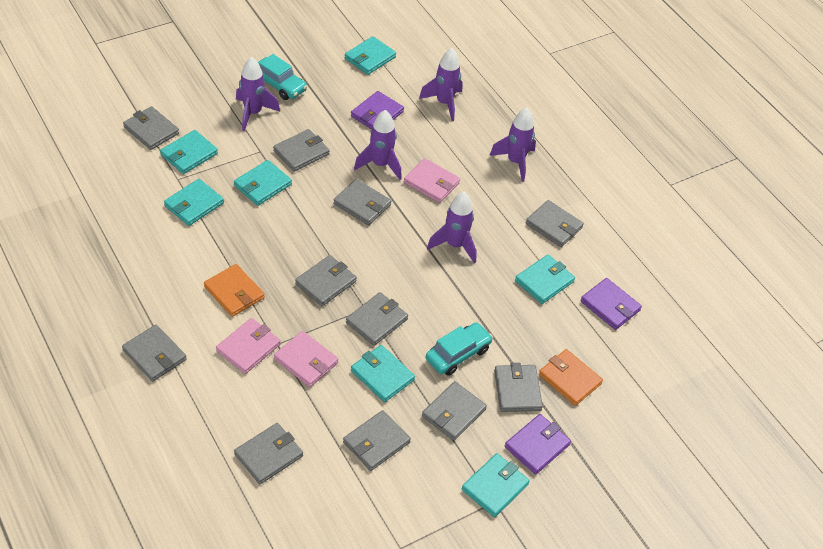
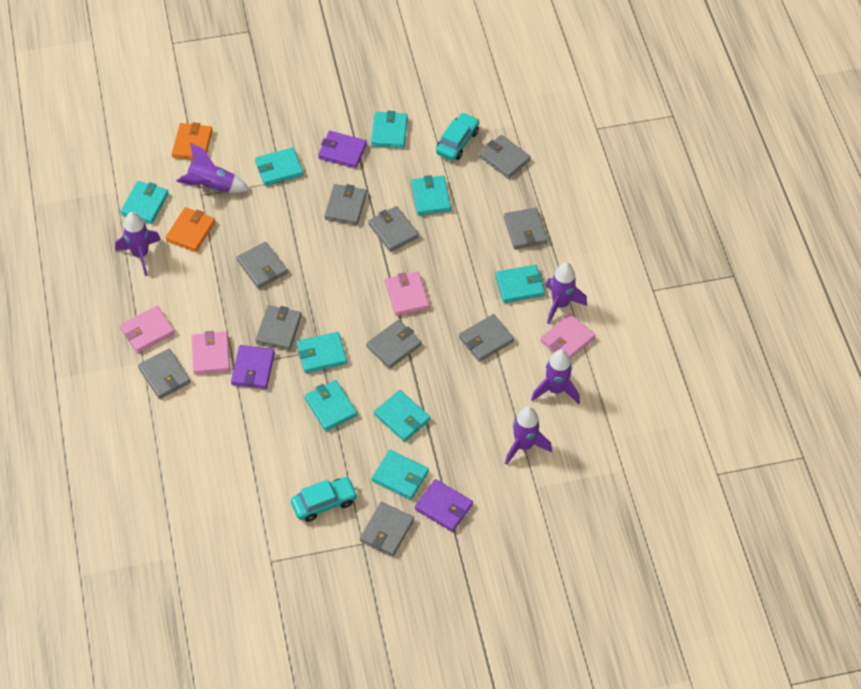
grey wallet: [122,325,187,382] [123,106,179,150] [234,423,303,484] [273,129,330,172] [295,255,357,306] [333,179,391,225] [343,410,411,471] [346,292,408,346] [422,381,487,441] [494,363,543,412] [526,200,584,247] = 11 -> [138,349,191,399] [237,242,288,289] [256,305,302,350] [324,184,367,225] [360,502,414,557] [366,320,422,369] [368,206,419,252] [459,314,514,362] [479,135,531,179] [504,208,547,249] = 10
pink wallet: [216,318,281,374] [274,331,338,387] [404,158,460,203] = 3 -> [120,306,175,353] [191,331,230,375] [385,272,429,316] [540,313,595,359] = 4
turquoise wallet: [160,130,218,174] [164,179,224,226] [234,160,292,206] [345,36,396,75] [351,345,415,402] [462,453,530,517] [515,254,575,304] = 7 -> [121,181,169,224] [255,148,303,186] [297,332,347,373] [305,380,357,431] [371,111,408,148] [372,450,429,500] [374,390,430,442] [411,175,451,215] [495,265,545,303] = 9

